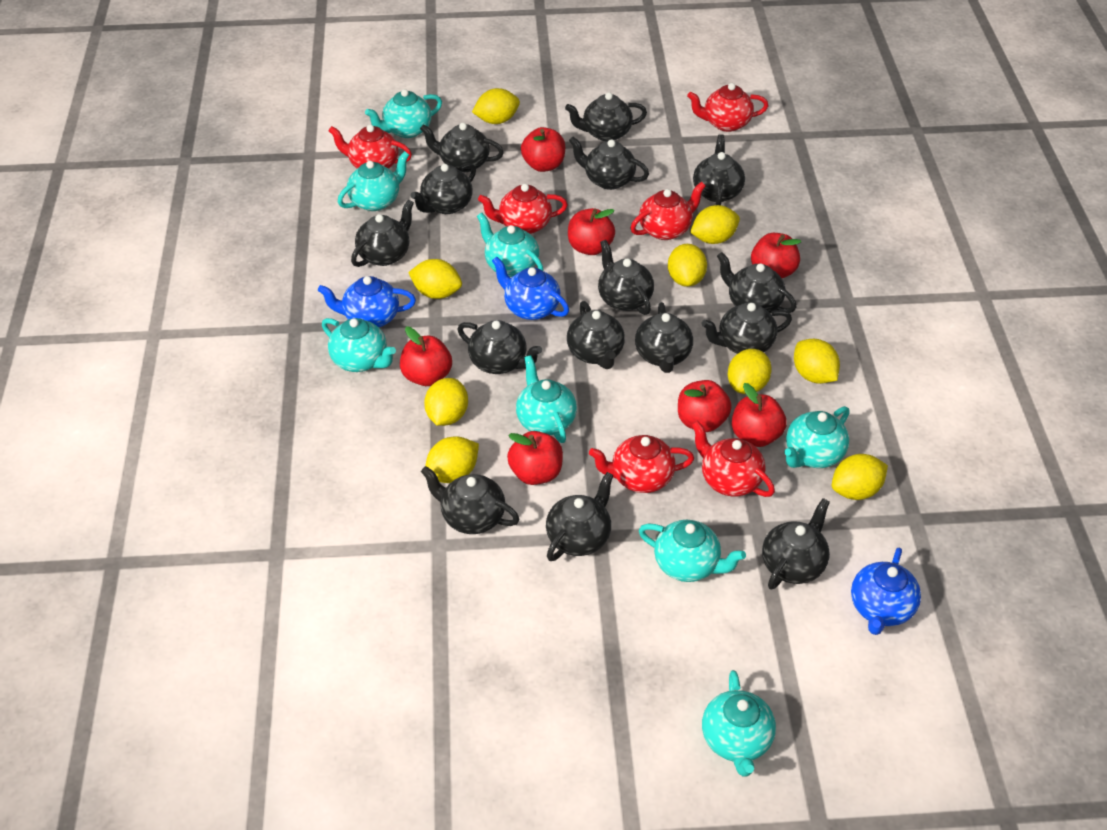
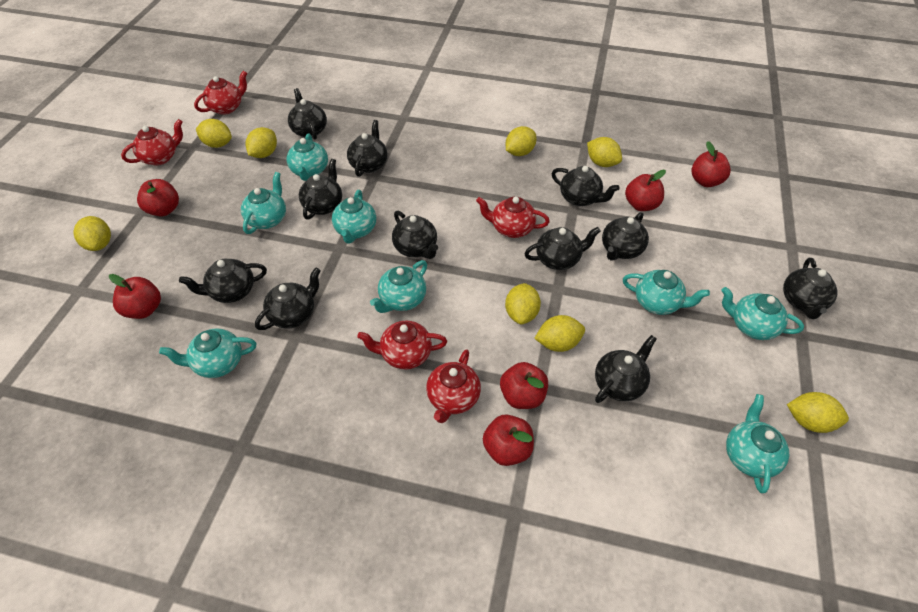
black teapot: [351,199,414,267] [411,163,476,214] [420,123,504,172] [421,466,519,534] [457,320,542,374] [546,472,614,561] [565,92,647,141] [567,301,625,369] [569,137,649,190] [598,240,654,315] [635,302,693,373] [693,134,745,205] [701,302,792,354] [717,252,796,313] [762,498,830,589] = 15 -> [179,259,267,303] [255,268,321,330] [288,88,327,140] [299,159,342,220] [347,120,387,177] [392,211,438,259] [524,227,600,270] [551,166,620,206] [595,335,657,403] [602,212,649,261] [783,258,837,319] = 11
blue teapot: [318,276,416,327] [492,257,569,320] [851,548,921,635] = 3 -> none = 0
red apple: [400,327,452,386] [507,431,563,485] [521,127,565,172] [568,208,615,255] [678,380,732,432] [732,383,787,447] [751,233,801,278] = 7 -> [109,274,161,319] [137,179,179,216] [483,414,534,466] [500,362,548,409] [625,170,666,211] [691,141,731,187] = 6
red teapot: [328,124,412,169] [478,184,568,234] [589,435,694,493] [630,182,706,240] [687,83,768,132] [691,420,775,497] = 6 -> [121,119,183,165] [194,71,247,115] [357,321,447,369] [426,349,481,423] [476,197,550,238] = 5
yellow lemon: [408,259,462,299] [424,378,468,426] [425,437,479,483] [472,88,520,124] [668,244,707,287] [690,205,740,244] [728,349,772,394] [794,339,840,384] [832,454,888,500] = 9 -> [73,216,111,251] [196,119,232,148] [246,127,277,158] [505,283,541,324] [506,126,537,156] [534,315,585,352] [587,137,622,167] [787,392,849,433] = 8

